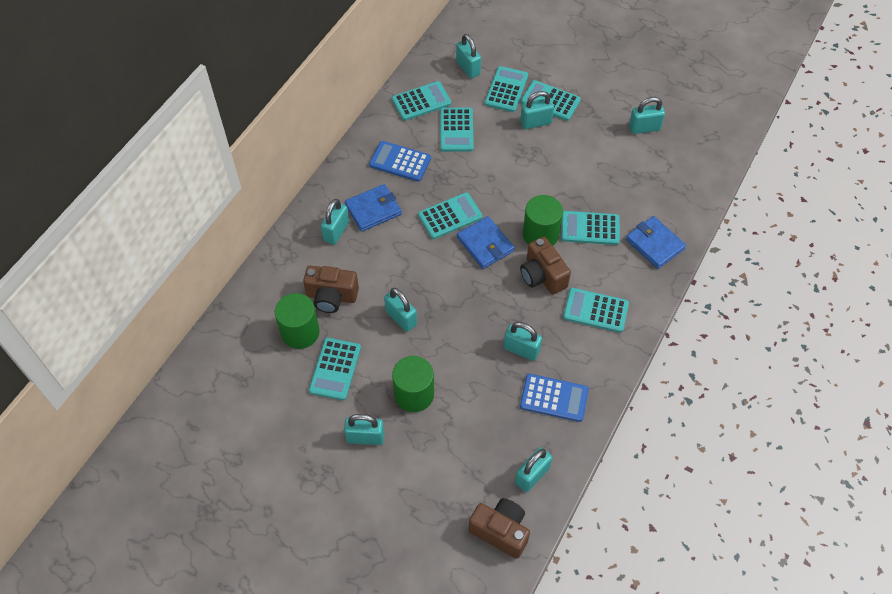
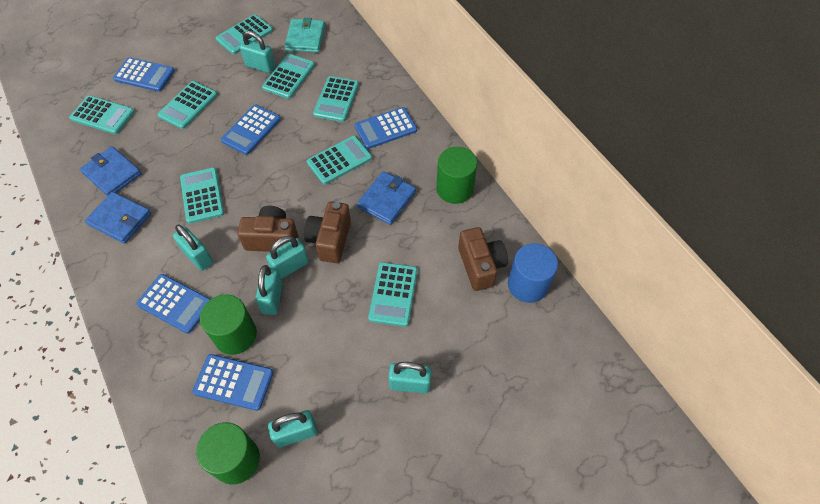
blue calculator: [369,141,431,182] [520,374,589,422] = 2 -> [113,57,175,92] [136,274,210,334] [192,354,274,411] [221,104,281,155] [354,107,417,149] = 5
blue cylinder: none = 0 -> [508,243,558,303] = 1
turquoise padlock: [321,199,349,245] [344,414,384,445] [384,288,417,332] [456,34,481,78] [503,322,542,361] [515,447,552,492] [520,91,554,129] [629,97,665,134] = 8 -> [173,224,213,271] [240,31,275,73] [255,265,283,315] [266,236,309,279] [268,410,318,448] [388,362,432,394] = 6
turquoise wallet: none = 0 -> [284,17,325,53] = 1

